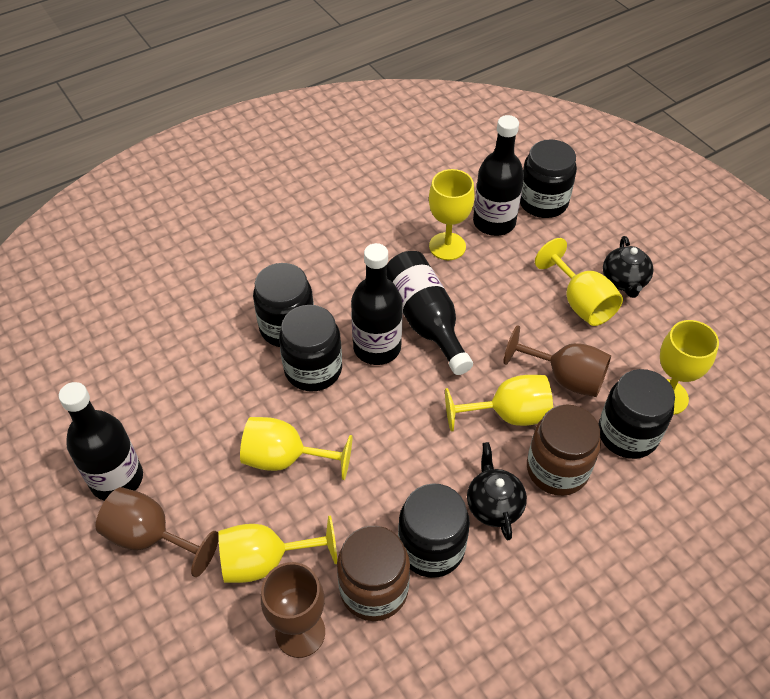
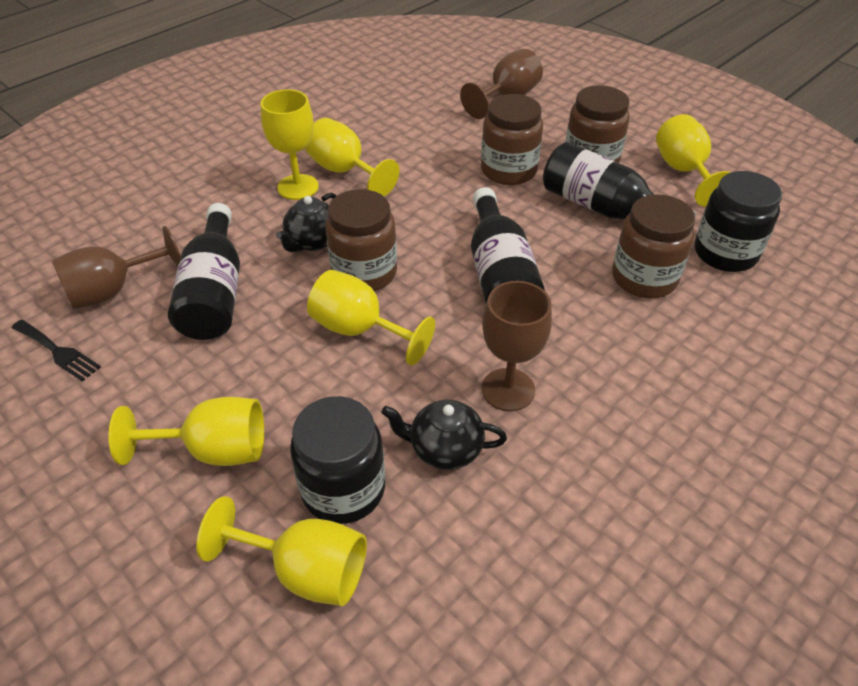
black bottle: [59,382,143,501] [351,243,403,365] [387,251,473,375] [473,115,524,236] = 4 -> [168,203,240,340] [471,187,545,303] [543,142,696,219] = 3
black fork: none = 0 -> [12,320,101,382] = 1
black jar: [253,263,314,347] [279,305,342,391] [398,483,470,578] [520,140,577,218] [598,369,675,459] = 5 -> [290,396,385,524] [695,171,782,272] = 2
brown jar: [337,526,410,621] [527,404,601,496] = 2 -> [326,189,397,291] [481,94,543,185] [565,85,630,163] [612,194,696,298] = 4

